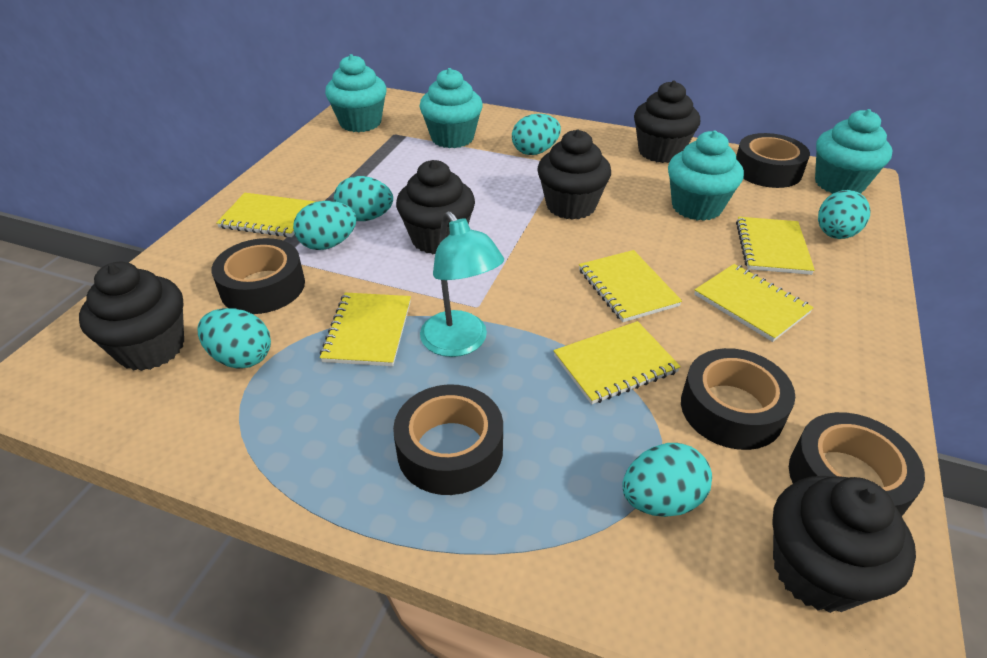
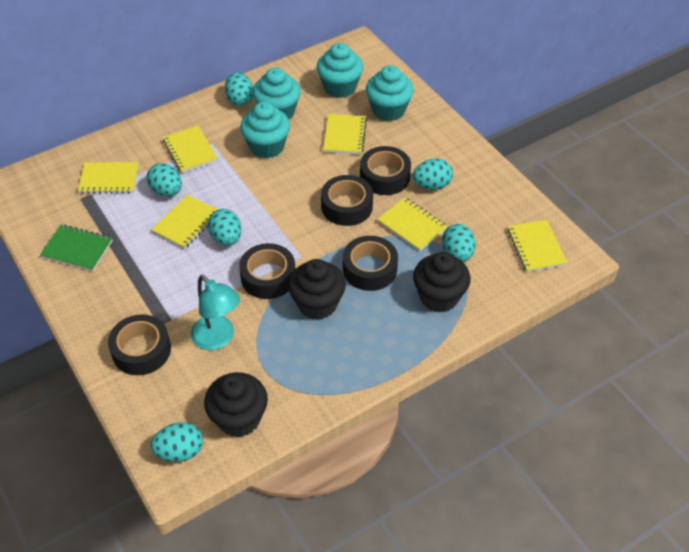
black cupcake: [79,262,184,371] [396,160,475,254] [537,129,611,220] [634,80,700,163] [773,476,916,613] = 5 -> [204,372,268,437] [288,259,346,320] [413,252,471,313] = 3
green notebook: none = 0 -> [40,224,113,271] = 1

